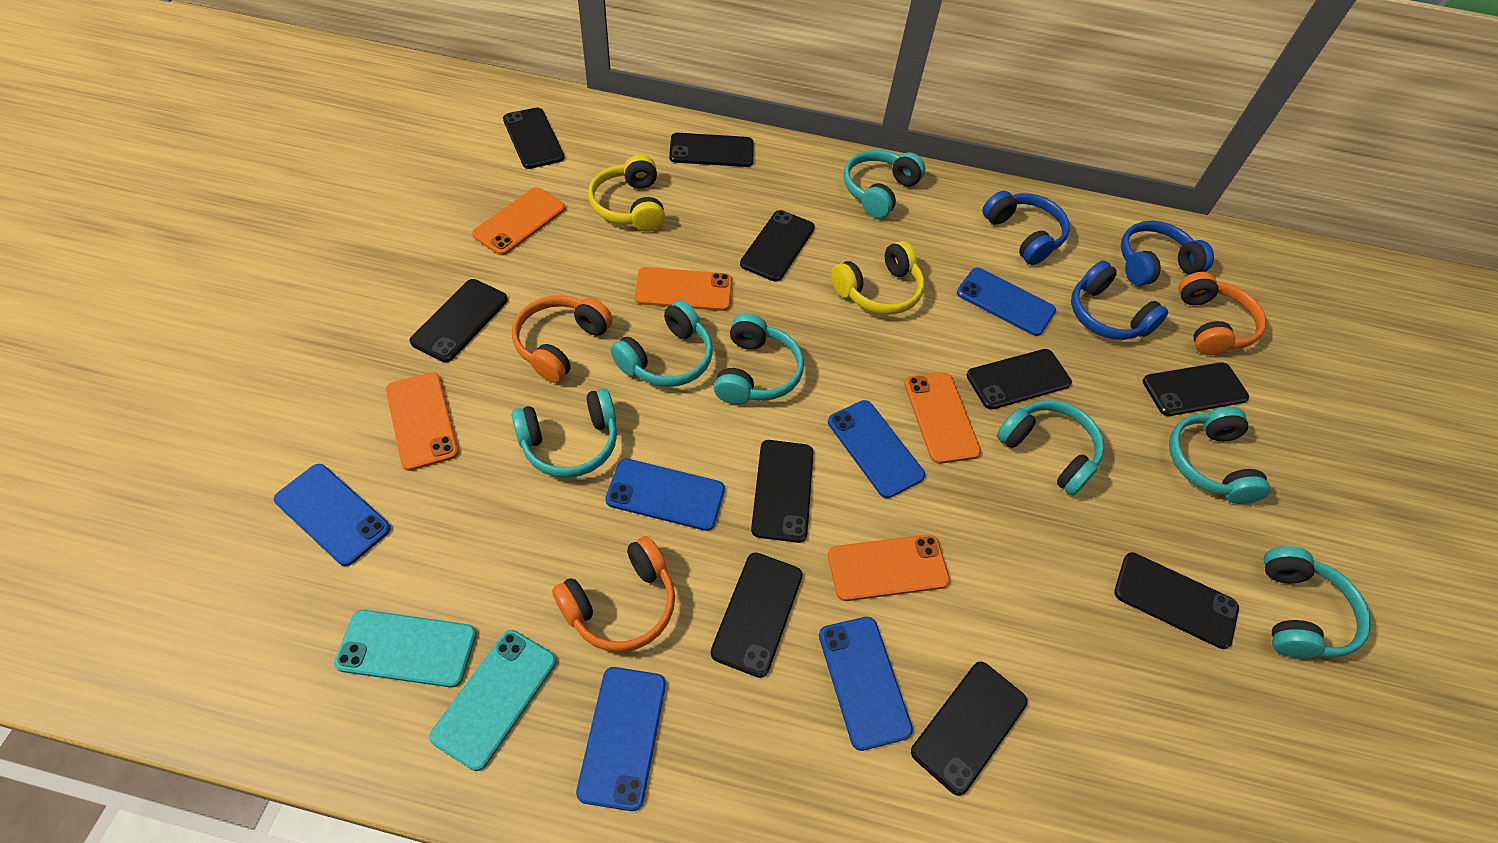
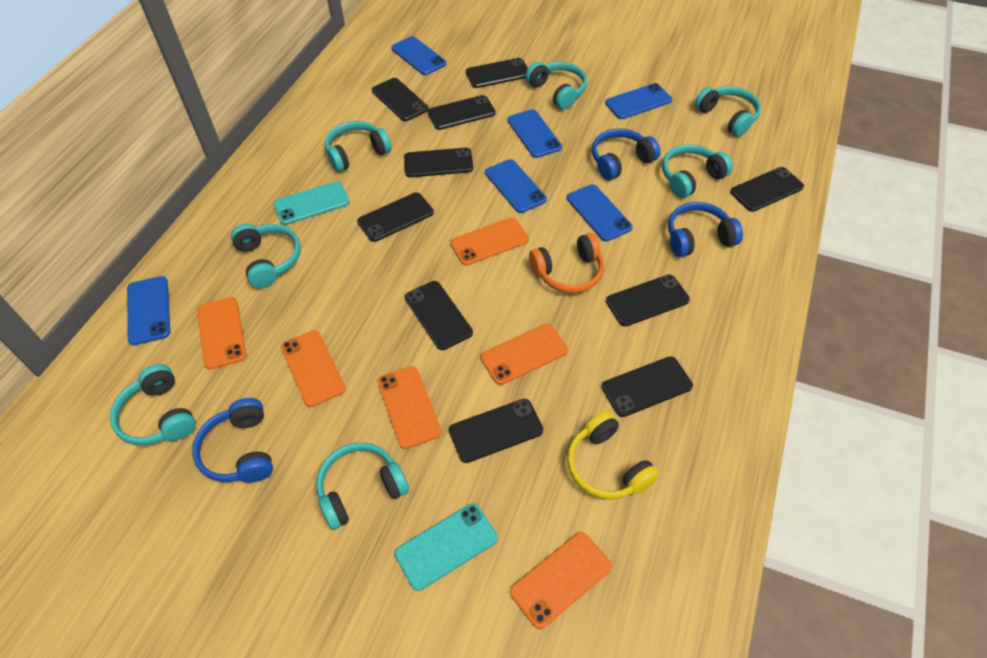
orange headphones: [512,295,613,383] [552,536,675,652] [1178,272,1266,355] = 3 -> [529,233,604,293] = 1
orange phone: [386,372,458,471] [472,187,565,255] [635,267,732,311] [828,535,950,601] [904,372,981,464] = 5 -> [197,297,246,370] [281,330,346,407] [377,366,441,449] [450,217,529,266] [481,324,568,385] [510,532,612,629] = 6
yellow headphones: [588,155,665,232] [831,241,925,315] = 2 -> [567,411,659,500] = 1

